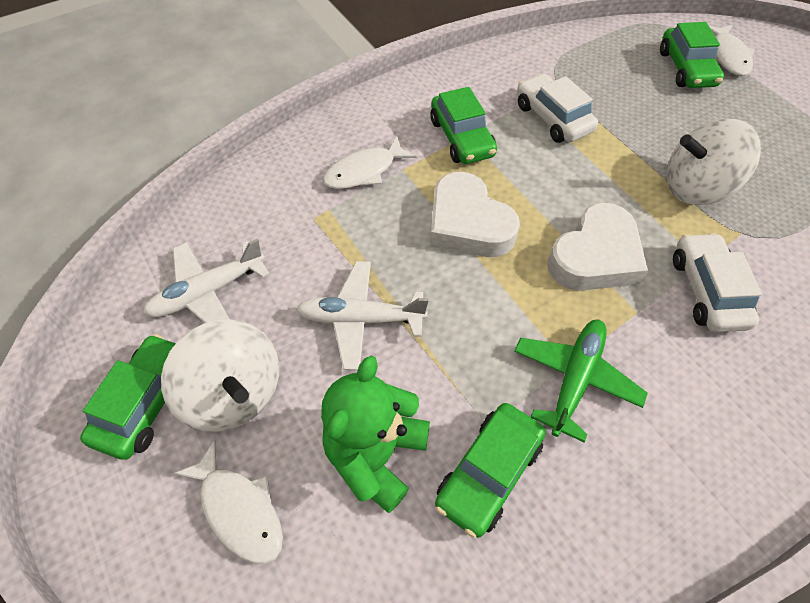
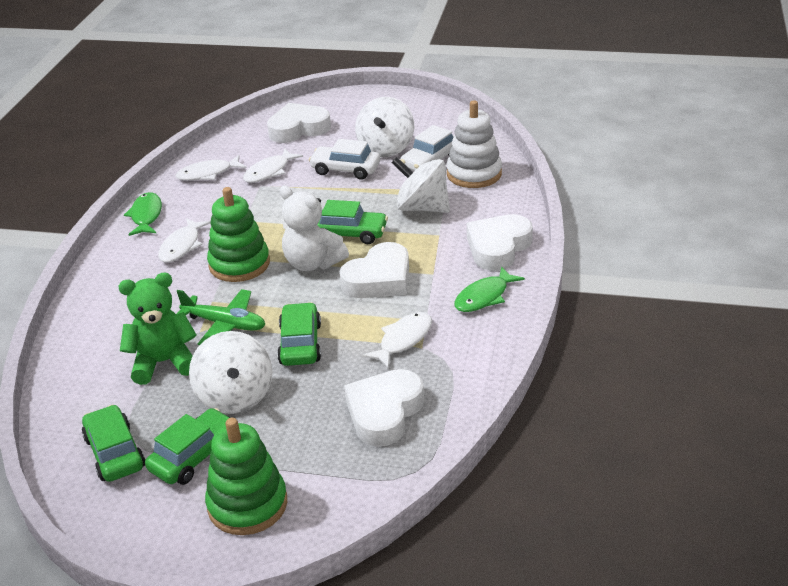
green fish: none = 0 -> [124,192,162,236] [454,266,525,312] = 2
green stacking toy: none = 0 -> [205,418,287,535] [207,187,270,282] = 2
white fish: [173,440,283,564] [323,137,416,189] [708,25,755,76] = 3 -> [158,218,211,263] [175,155,246,181] [243,148,303,183] [362,312,432,369] = 4
white heart: [430,172,520,257] [548,202,648,291] = 2 -> [267,103,331,143] [339,242,409,298] [344,369,424,447] [467,214,533,271] = 4
white plane: [143,239,269,323] [296,261,429,370] = 2 -> none = 0
white spinning top: [161,319,279,432] [667,119,761,205] = 2 -> [189,331,272,414] [355,97,414,157] [391,157,450,213] = 3
white stacking toy: none = 0 -> [446,100,502,188] = 1
white teddy bear: none = 0 -> [280,186,349,271] = 1

